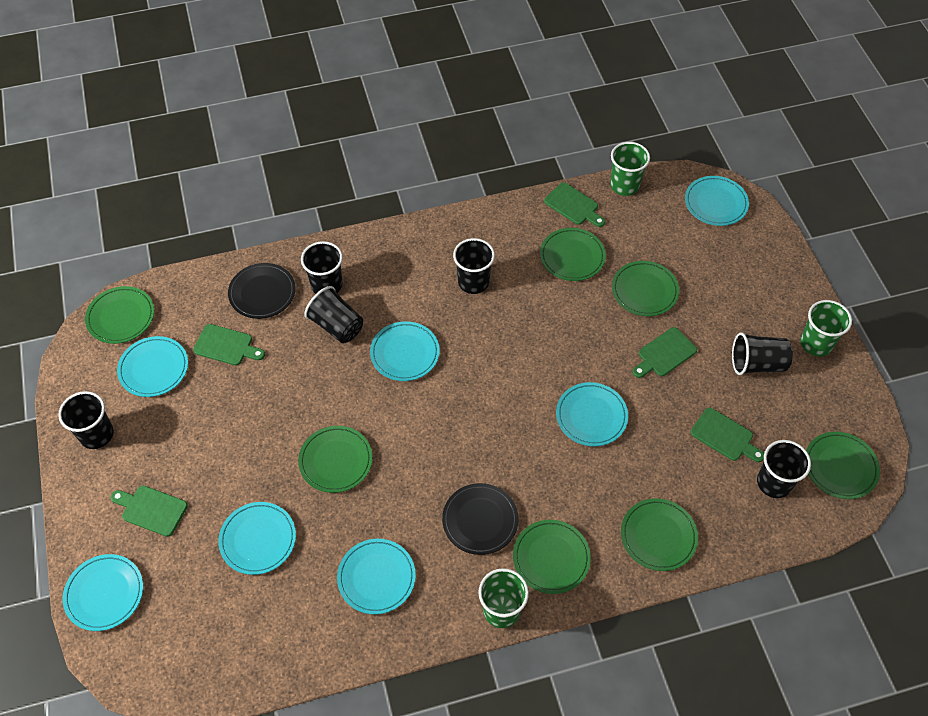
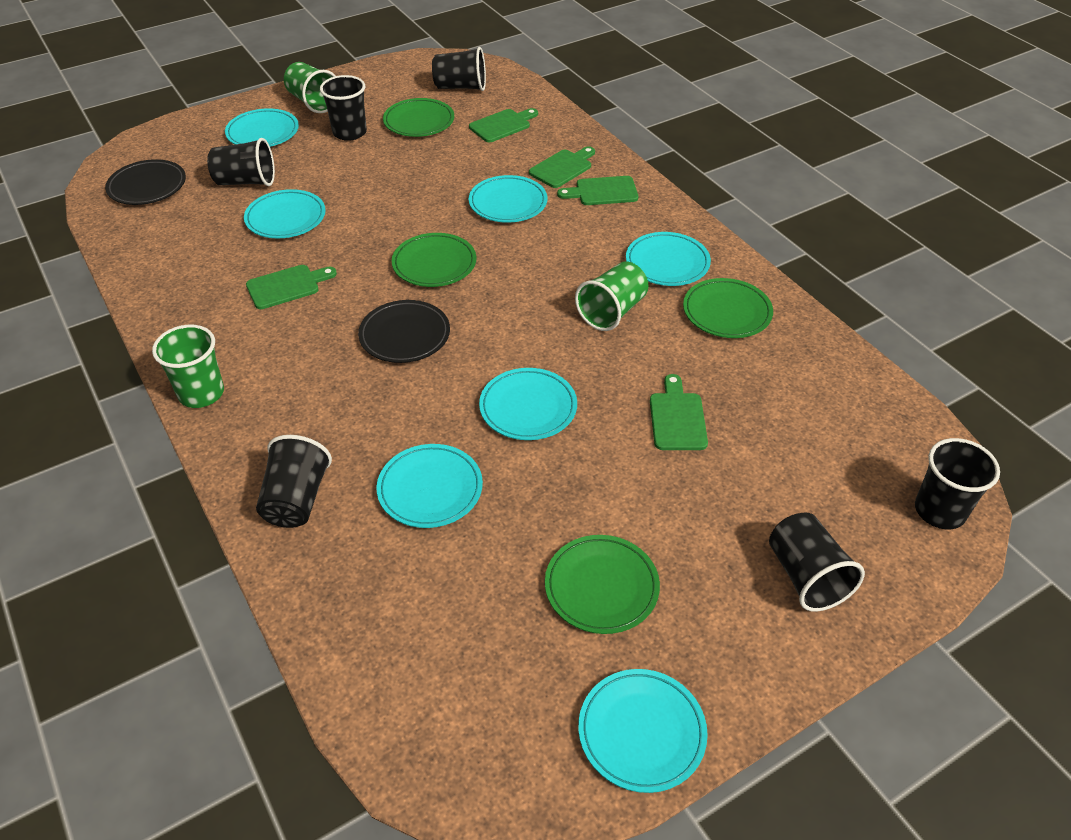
green plate: [85,286,154,344] [298,426,372,493] [513,520,591,594] [540,228,606,281] [612,261,679,316] [621,498,698,571] [806,432,880,499] = 7 -> [383,98,454,137] [392,233,476,287] [545,535,660,634] [683,278,773,338] = 4

